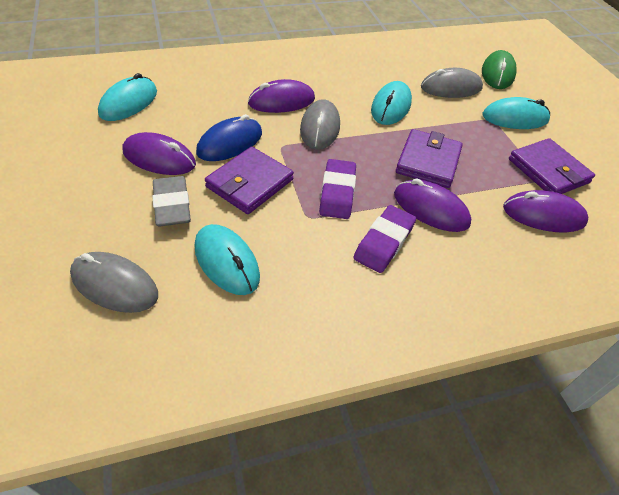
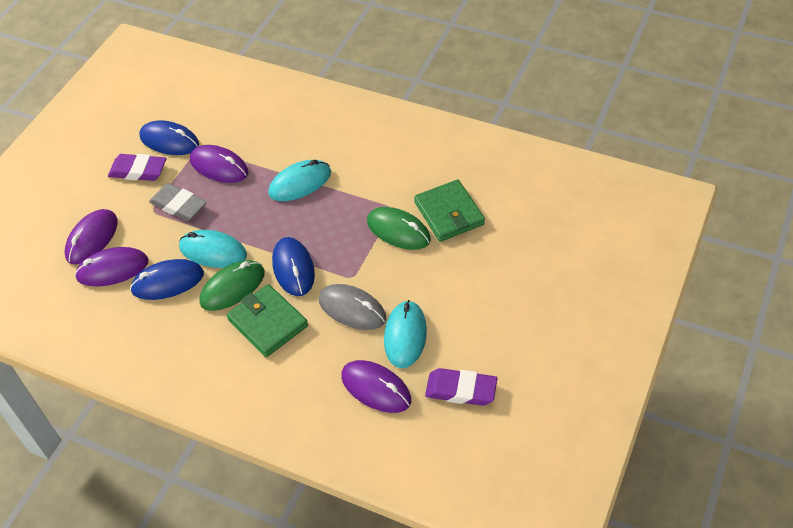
blue mouse: [196,114,262,161] = 1 -> [130,259,204,300] [139,120,199,155] [272,237,315,296] = 3
green mouse: [482,50,517,89] = 1 -> [200,260,265,311] [367,207,431,250] = 2
green wallet: none = 0 -> [227,284,308,357] [414,179,485,242] = 2
grey mouse: [70,252,158,313] [300,99,340,150] [421,68,483,98] = 3 -> [319,284,386,330] = 1
purple wallet: [205,147,294,214] [396,129,463,188] [509,138,595,194] = 3 -> none = 0
turquoise mouse: [98,73,157,121] [195,224,260,295] [371,81,412,125] [483,97,550,129] = 4 -> [179,230,247,268] [268,160,331,201] [384,300,427,368] = 3

